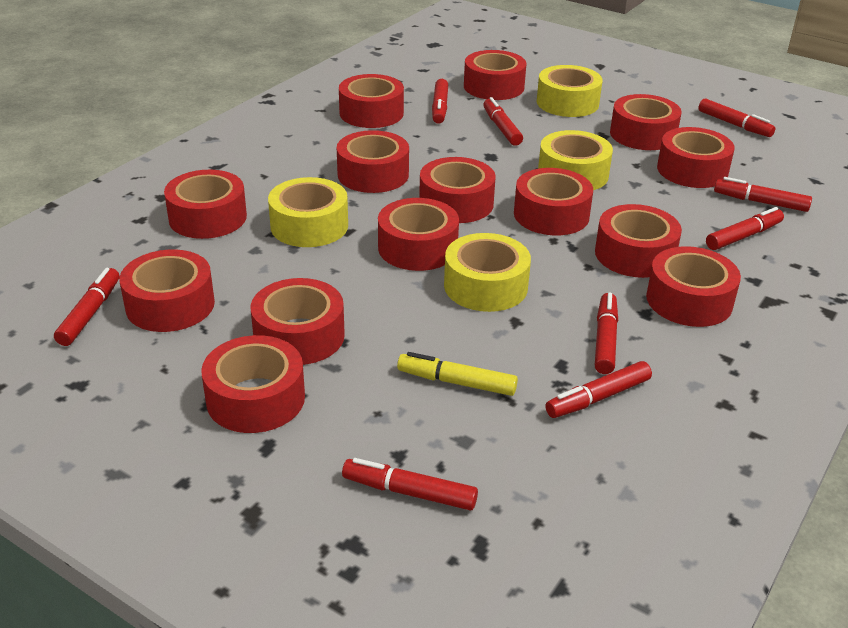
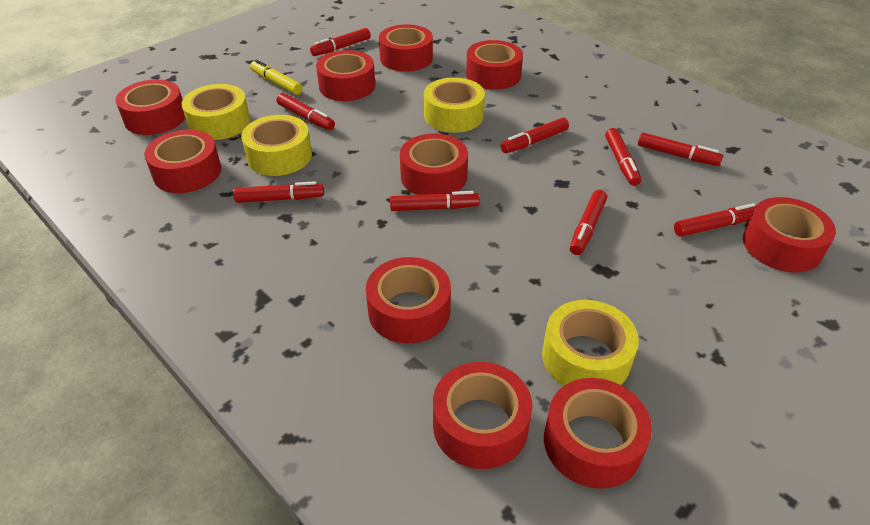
red tape: [119,249,215,332] [164,170,247,239] [201,335,305,433] [251,278,345,365] [337,130,409,193] [339,74,404,128] [378,198,459,271] [419,157,496,223] [464,50,526,100] [514,168,593,235] [595,204,682,278] [610,94,682,150] [646,246,741,327] [657,127,735,188] = 14 -> [116,79,185,135] [144,130,221,193] [316,50,375,101] [366,257,451,344] [379,24,433,72] [400,133,468,195] [433,362,533,469] [466,40,523,90] [544,378,652,489] [743,197,836,272] = 10

